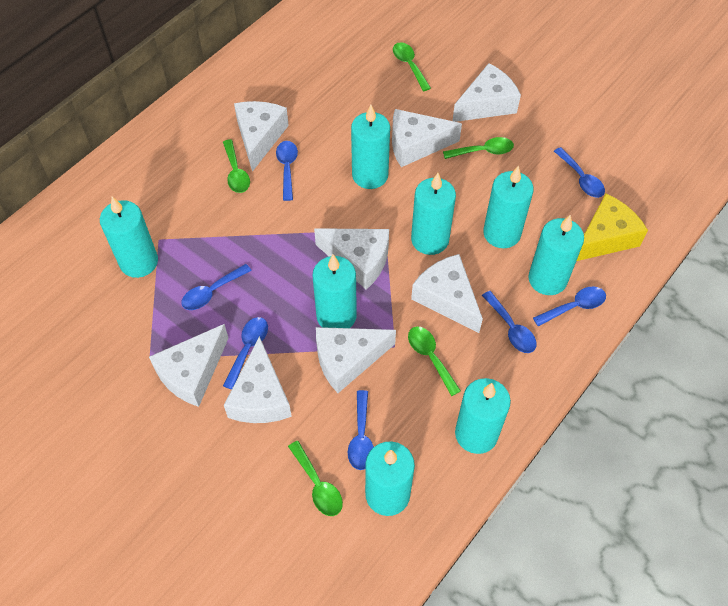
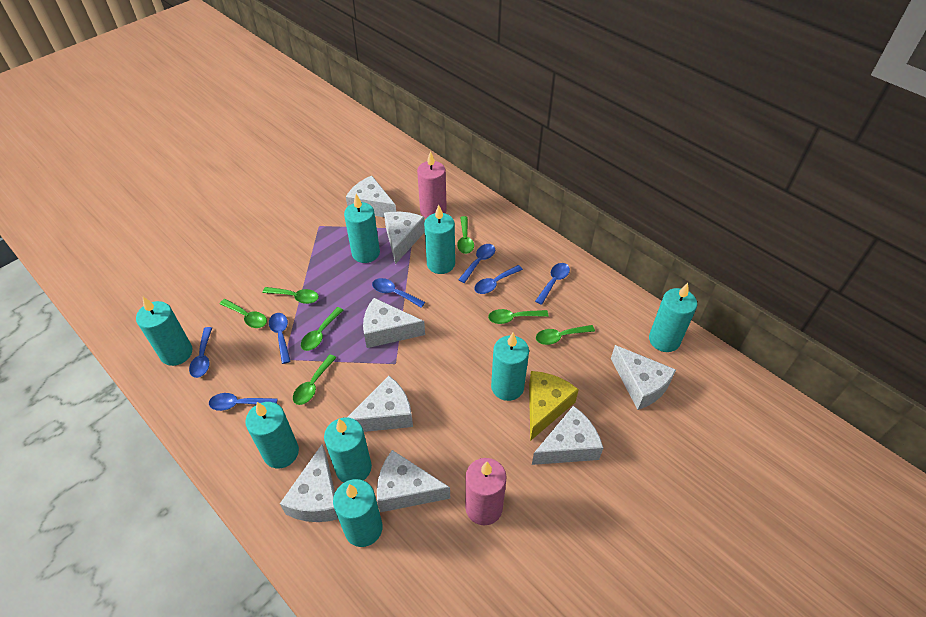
green spoon: [223,139,250,193] [288,441,343,516] [393,42,431,91] [408,327,461,396] [443,137,514,159] = 5 -> [220,299,267,328] [262,287,319,304] [293,354,336,405] [301,307,344,351] [457,216,474,254] [488,309,548,324] [536,325,595,345] = 7
pink candle: none = 0 -> [417,151,447,218] [465,458,507,525] = 2

